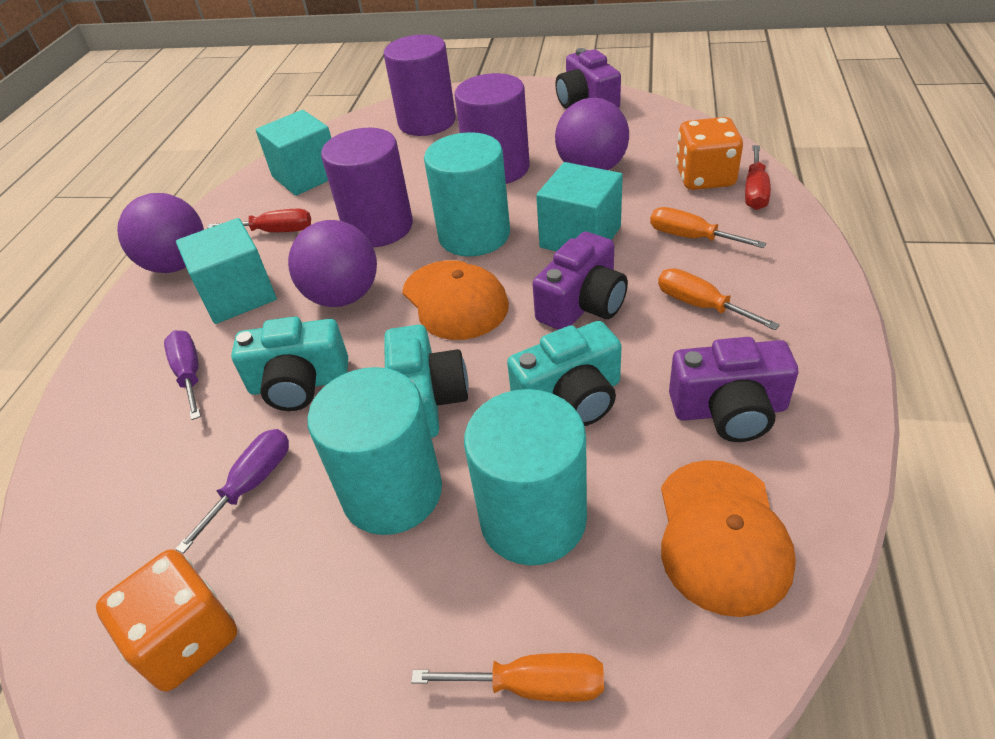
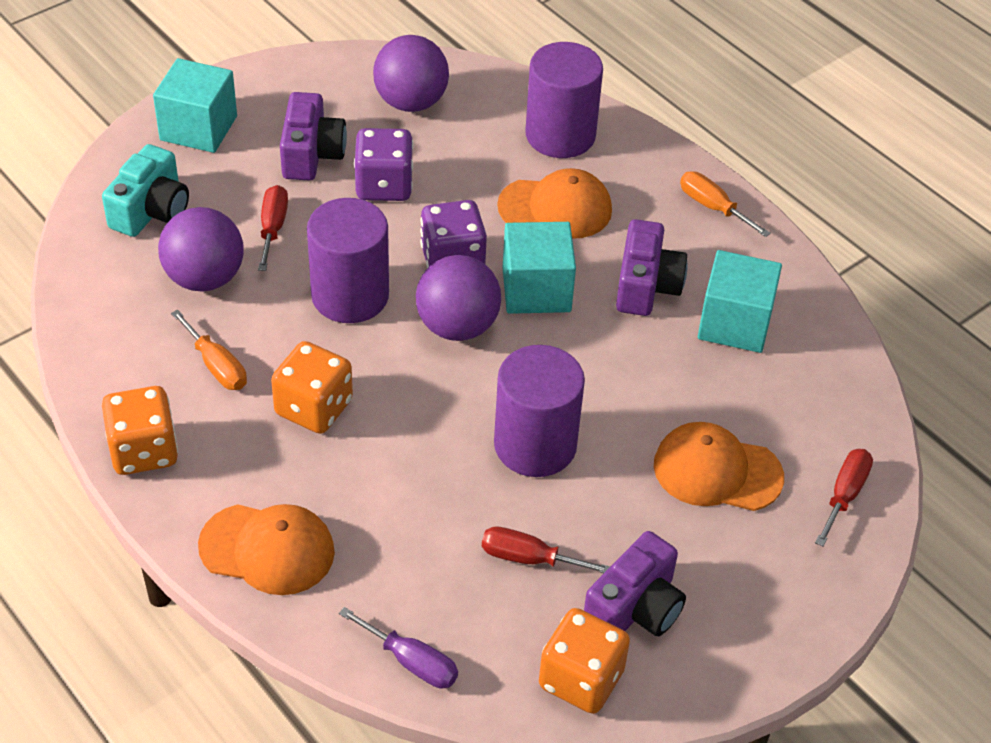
orange cap: [402,260,509,340] [661,460,796,617] = 2 -> [198,504,335,595] [497,168,612,239] [654,422,784,511] = 3
orange dice: [96,549,237,692] [676,117,743,190] = 2 -> [102,386,178,475] [271,341,353,434] [539,608,630,714] = 3
orange screwdriver: [411,653,604,702] [650,207,766,248] [658,268,780,330] = 3 -> [171,310,247,390] [680,171,771,237] = 2
purple dice: none = 0 -> [354,128,413,201] [420,200,487,268] = 2
purple screwdriver: [164,330,201,420] [175,429,289,554] = 2 -> [339,607,458,688] = 1
red screwdriver: [207,209,311,232] [745,145,771,210] = 2 -> [258,185,288,271] [482,526,610,573] [815,449,873,546] = 3
turquoise camera: [231,316,348,411] [384,325,468,438] [507,321,622,426] = 3 -> [102,144,189,237] = 1
turquoise cylinder: [307,367,442,535] [424,132,510,257] [464,389,587,565] = 3 -> none = 0

